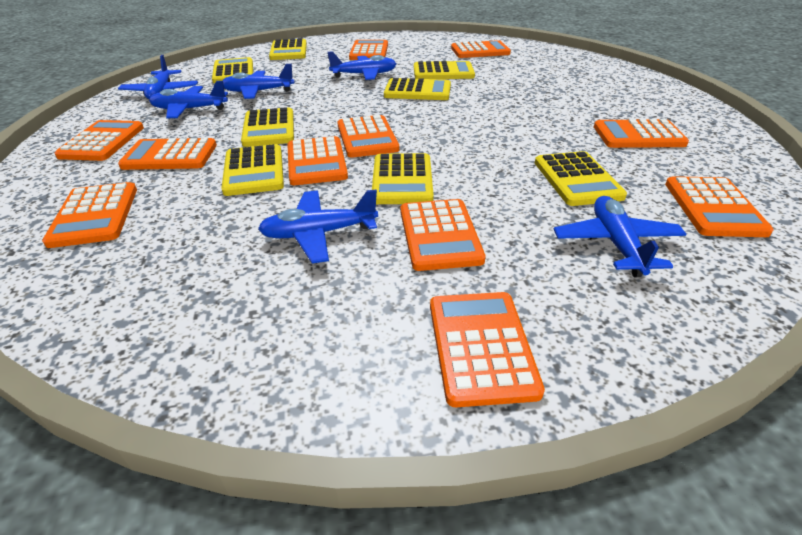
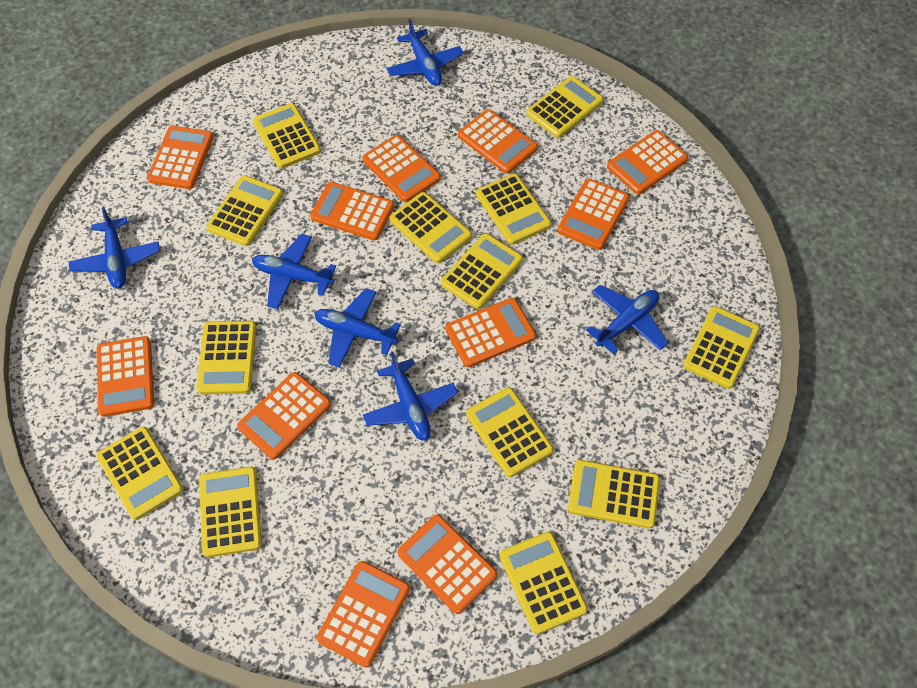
yellow calculator: [212,57,253,83] [221,144,284,196] [241,107,294,147] [269,38,307,60] [372,153,434,204] [384,78,451,100] [414,61,475,79] [535,151,627,206] = 8 -> [97,427,183,520] [196,321,256,395] [199,467,262,557] [206,175,283,246] [253,103,321,169] [389,192,472,263] [441,233,523,309] [466,387,553,477] [476,174,551,245] [500,532,588,634] [526,76,603,138] [568,460,660,528] [683,306,760,389] = 13

